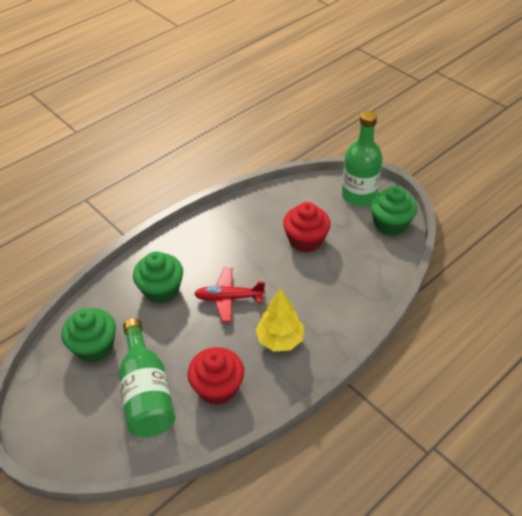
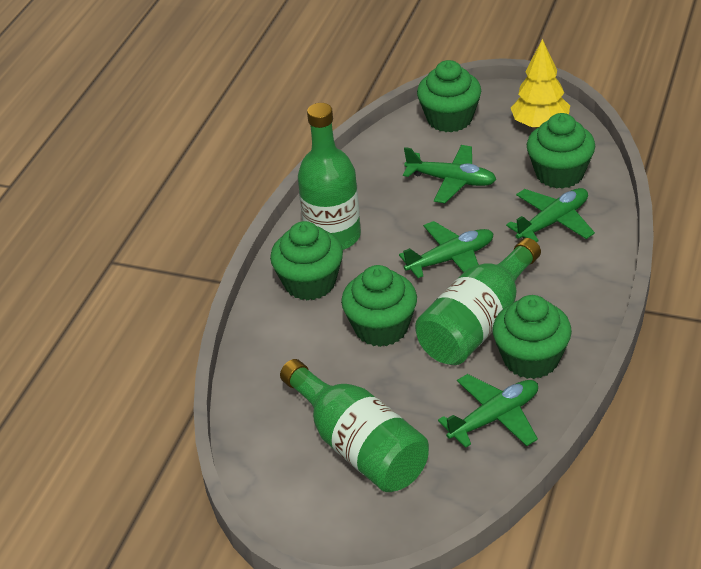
green bottle: [118,318,175,437] [342,111,383,206] = 2 -> [280,359,429,492] [298,103,361,250] [415,238,541,365] = 3
green cupcake: [62,308,116,362] [133,251,183,304] [370,186,417,236] = 3 -> [270,221,343,301] [341,265,417,347] [417,60,481,132] [492,295,572,379] [527,113,595,189] = 5
green plane: none = 0 -> [399,221,494,278] [403,145,497,203] [438,374,538,448] [506,188,595,242] = 4
red cupcake: [187,347,244,405] [283,202,331,253] = 2 -> none = 0
red plane: [194,267,265,322] = 1 -> none = 0

